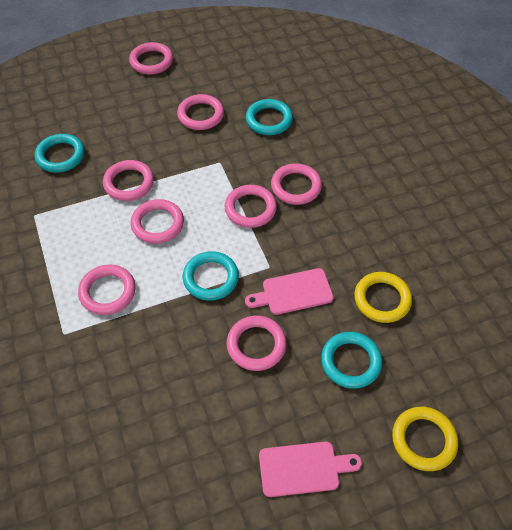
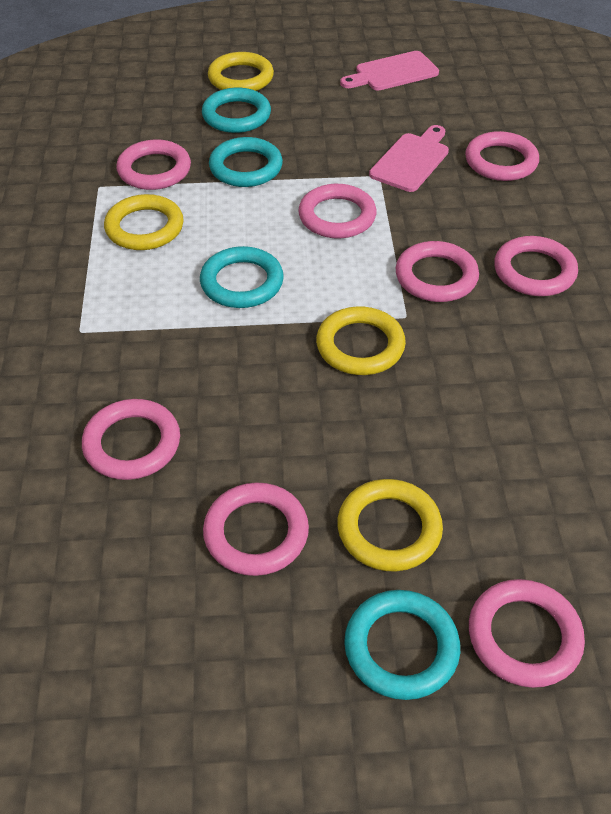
yellow ring: [354,272,412,323] [392,407,458,471] = 2 -> [104,194,184,250] [208,52,274,91] [316,306,406,375] [337,479,443,571] = 4

